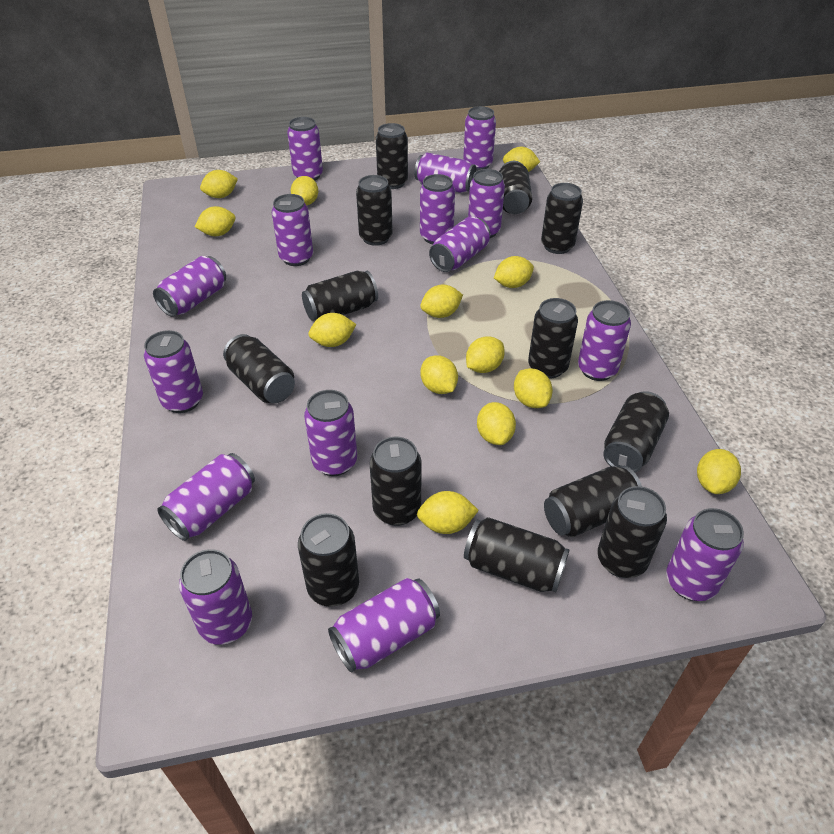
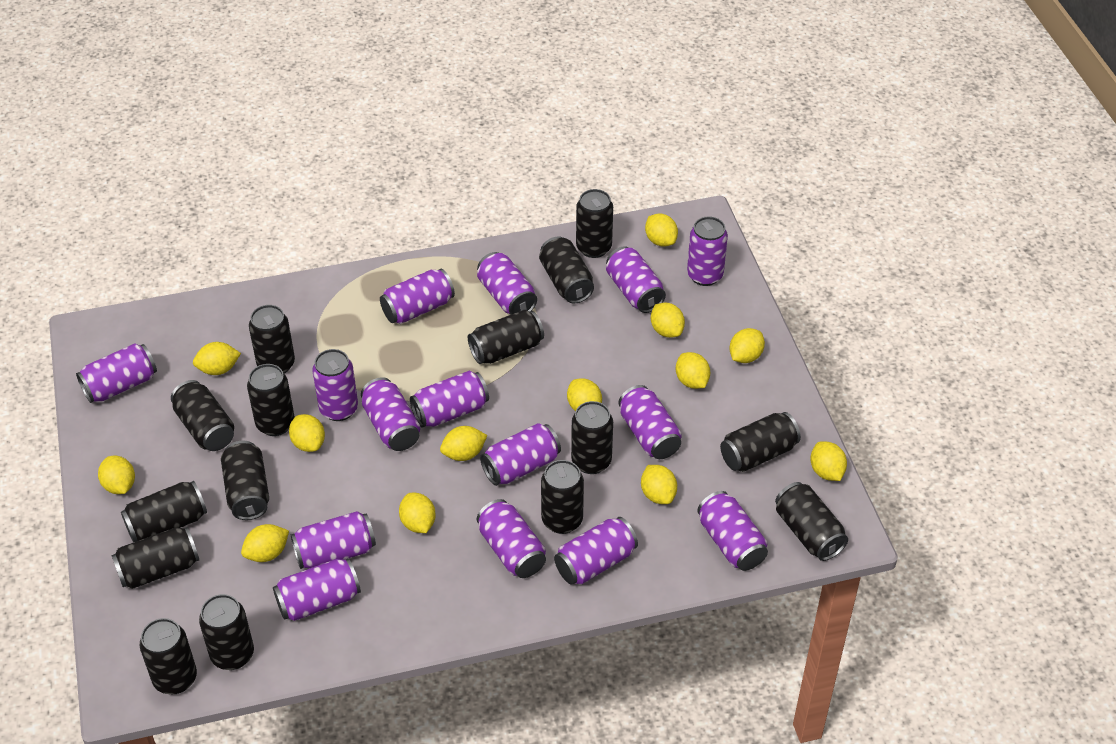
black can: [223,334,295,403] [298,513,359,607] [302,271,378,321] [356,175,393,246] [370,437,422,526] [376,123,408,189] [464,517,570,592] [499,161,532,214] [528,298,578,379] [541,183,583,254] [544,466,642,537] [598,486,667,578] [603,391,669,472] = 13 -> [111,527,200,589] [121,481,207,542] [139,618,197,694] [171,380,234,451] [199,594,254,670] [221,440,269,520] [247,364,295,436] [249,305,295,374] [468,310,544,364] [539,236,594,303] [541,460,584,534] [571,401,613,474] [576,189,613,258] [720,412,801,472] [775,482,848,561] = 15

